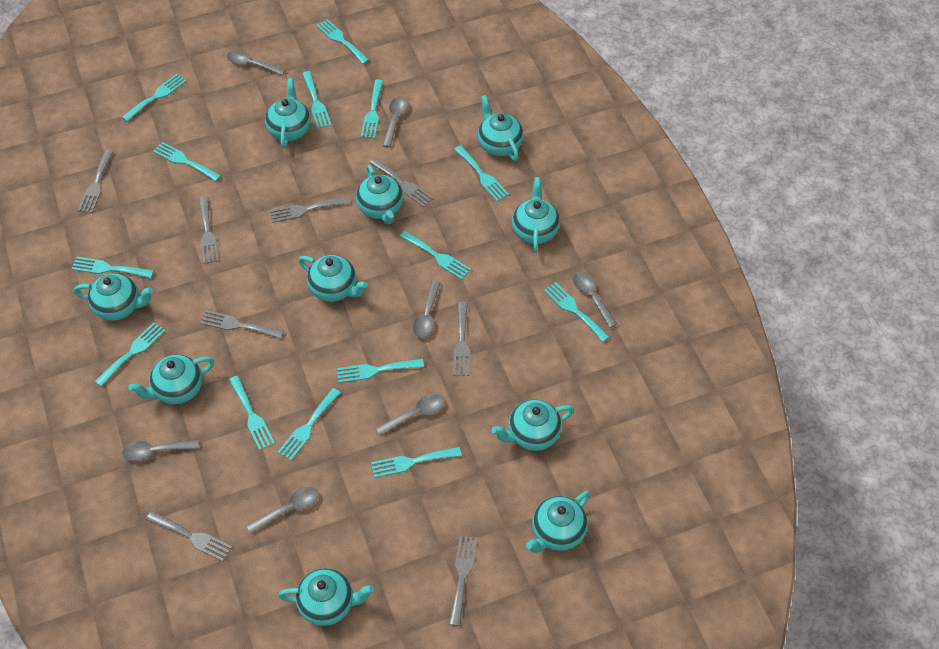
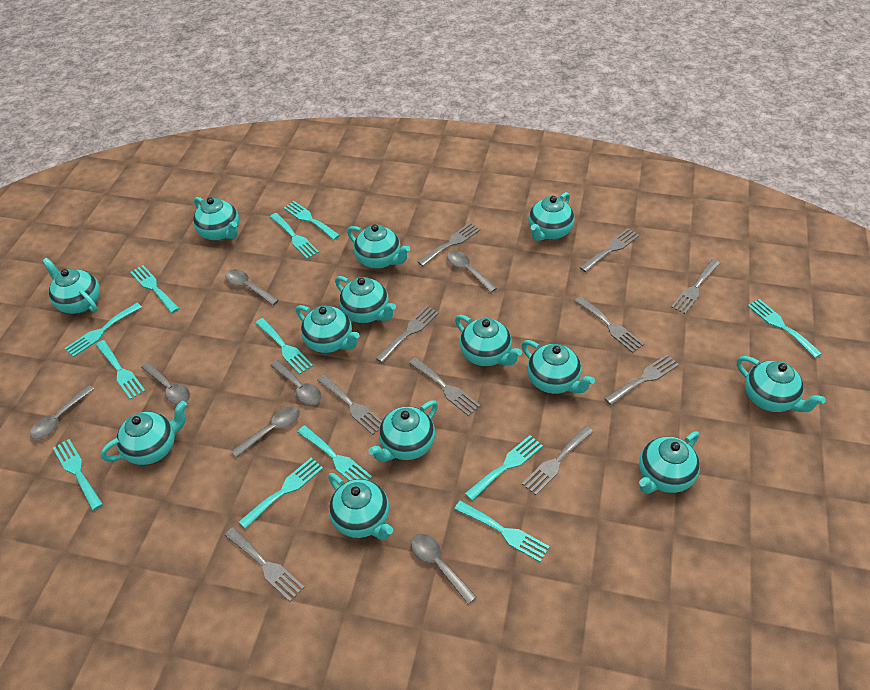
grey fork: [78,149,114,213] [146,511,232,562] [199,197,219,264] [200,310,284,339] [270,196,350,223] [370,158,434,207] [449,535,477,626] [453,302,470,376] = 8 -> [225,527,305,602] [317,375,382,435] [376,306,439,363] [409,357,481,416] [418,223,481,266] [522,426,593,495] [575,296,644,353] [580,228,639,272] [604,354,679,405] [671,259,720,314] = 10
turquoise fork: [71,256,154,278] [95,323,165,387] [122,74,186,122] [153,142,221,182] [229,376,275,451] [278,388,341,461] [302,71,331,129] [316,19,369,64] [337,359,424,383] [361,79,383,139] [371,447,462,478] [399,231,471,280] [454,145,509,201] [544,282,609,342] = 14 -> [53,439,103,511] [65,303,142,357] [96,340,145,400] [130,265,179,313] [239,457,323,529] [255,318,313,374] [270,213,319,259] [283,201,340,240] [298,425,372,481] [454,501,550,562] [465,435,543,501] [748,299,822,358] = 12
turquoise teapot: [74,273,153,321] [128,355,214,404] [265,78,311,148] [278,568,374,626] [299,255,368,302] [356,165,403,224] [478,95,524,161] [492,400,574,451] [512,177,560,253] [526,491,590,553] = 10 -> [42,258,100,314] [101,401,187,465] [193,197,239,241] [296,305,360,353] [328,473,393,540] [335,276,396,323] [347,224,410,269] [368,400,438,462] [455,315,522,366] [522,340,595,394] [528,192,575,241] [639,431,700,494] [737,356,826,412] = 13

